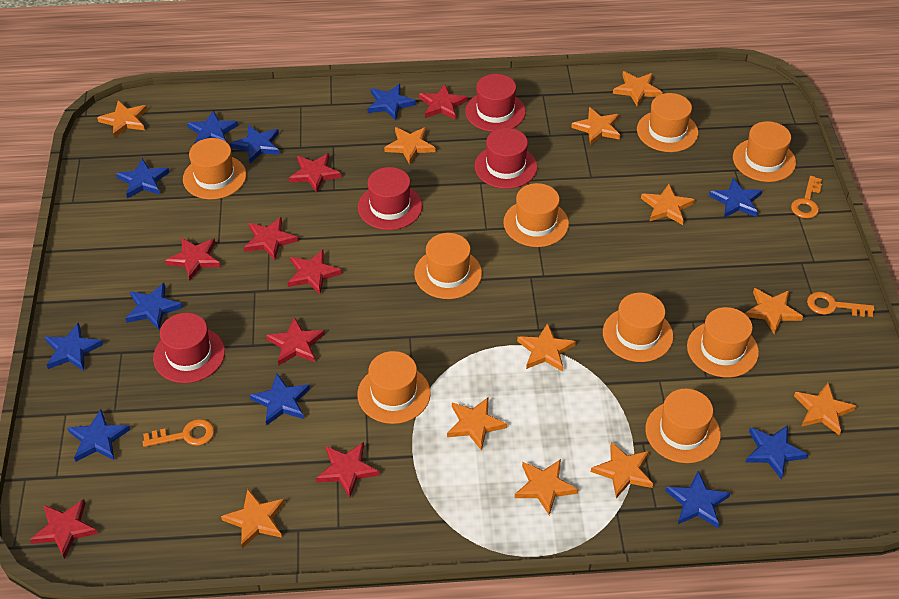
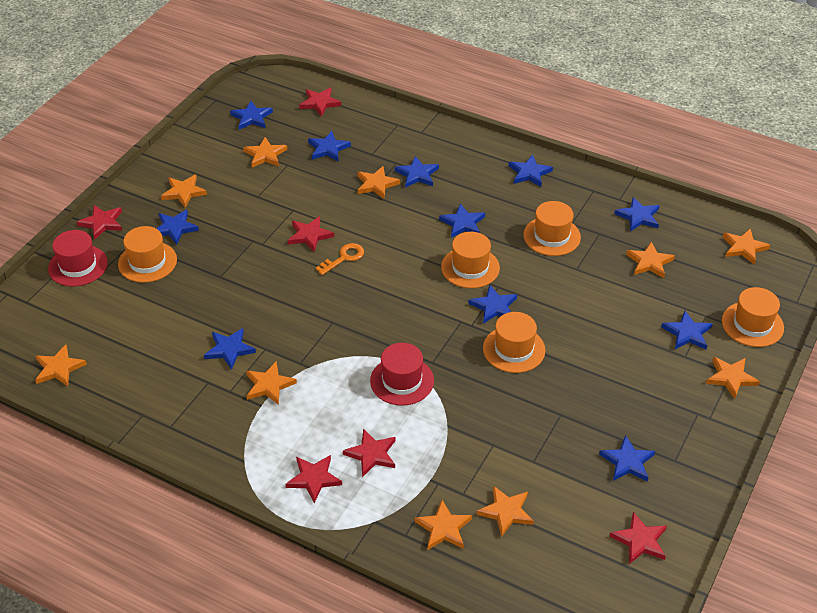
orange hat: [183,138,247,199] [357,351,431,424] [414,233,482,299] [503,183,569,247] [603,293,673,362] [637,93,698,152] [645,389,721,463] [687,307,759,378] [733,121,796,182] = 9 -> [118,226,177,283] [441,232,500,288] [483,312,545,373] [523,201,581,256] [722,287,784,347] = 5
orange key: [143,419,214,447] [791,176,822,219] [807,292,874,317] = 3 -> [316,243,364,275] = 1
orange star: [97,101,147,138] [221,489,285,549] [384,127,435,165] [447,398,507,451] [515,459,578,515] [517,323,576,372] [571,107,620,145] [591,442,653,498] [613,71,662,106] [641,184,695,225] [745,288,803,335] [794,383,856,436] = 12 -> [35,345,87,386] [161,175,207,208] [243,137,287,167] [246,361,297,405] [357,166,400,199] [414,500,472,550] [476,486,534,537] [626,242,675,278] [706,357,760,399] [722,228,770,265] = 10
red hat: [153,313,225,383] [358,167,422,230] [465,74,526,132] [474,128,537,189] = 4 -> [48,230,108,287] [370,343,434,406] = 2
red star: [30,499,98,559] [165,238,221,280] [244,217,298,260] [266,317,325,365] [287,250,342,294] [289,153,341,193] [316,442,379,498] [419,84,468,120] = 8 -> [77,205,122,240] [285,455,342,503] [288,216,334,252] [299,88,341,117] [343,429,395,477] [610,512,667,564] = 6

